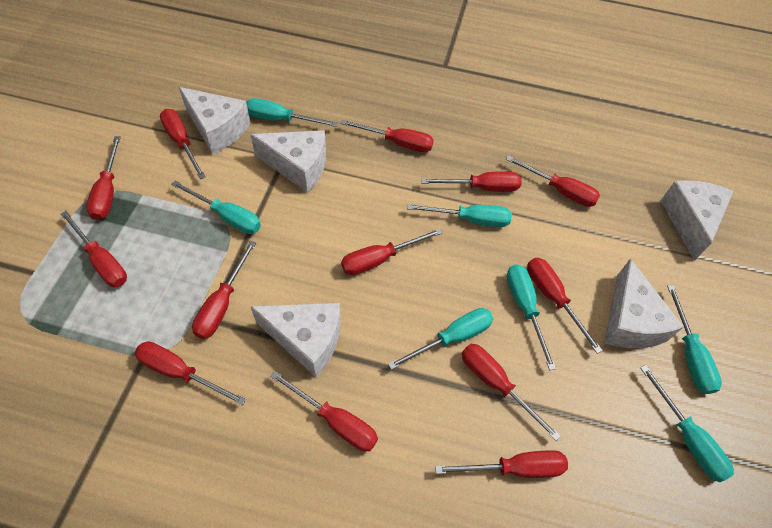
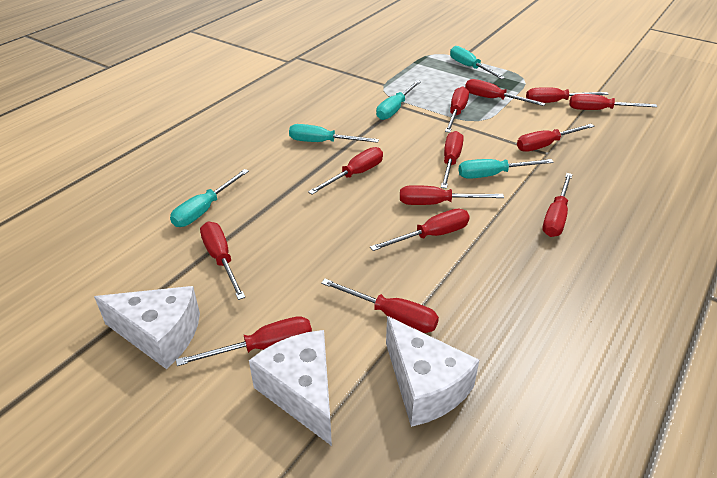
turquoise screwdriver: [171,181,261,234] [246,98,338,127] [388,308,493,370] [407,204,512,227] [506,264,556,370] [640,365,734,482] [667,285,722,394] = 7 -> [170,169,249,227] [289,124,379,143] [376,80,421,120] [450,46,505,79] [458,159,554,179] = 5
white cheese: [179,87,251,154] [250,130,326,192] [251,303,341,377] [604,259,684,348] [660,180,734,261] = 5 -> [94,286,200,369] [249,330,332,446] [386,316,479,427] = 3

